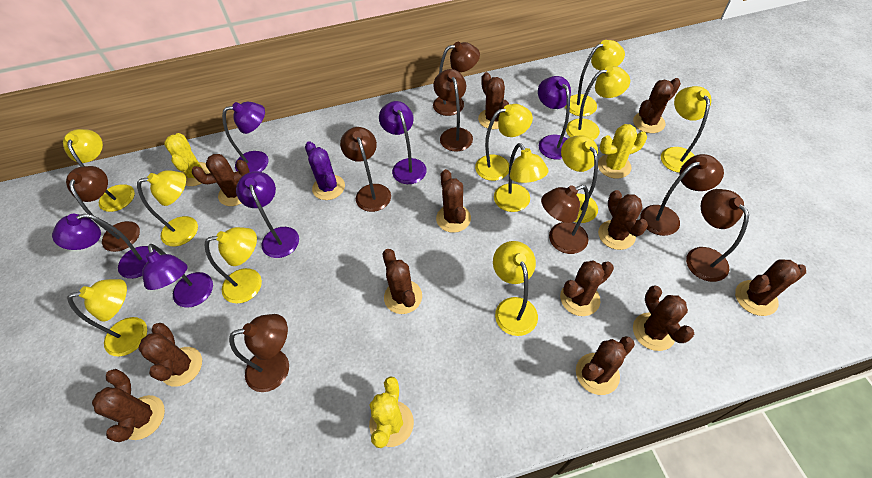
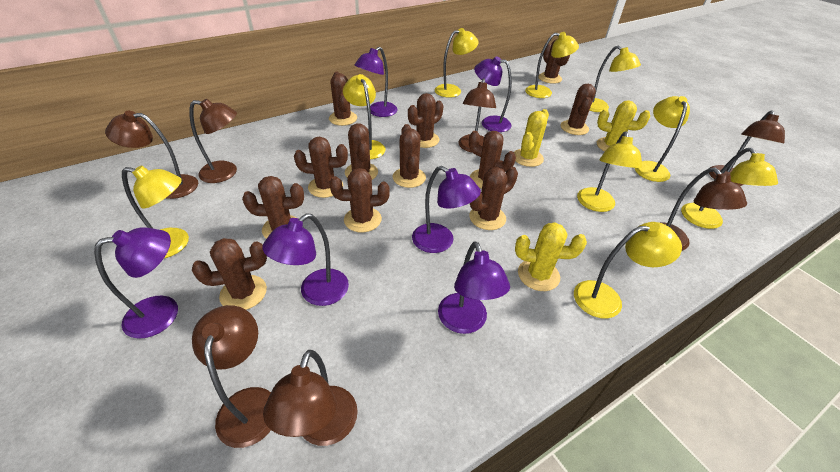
brown lamp: [66,166,140,252] [229,314,289,392] [340,127,391,212] [433,42,480,116] [433,69,473,152] [541,185,589,254] [640,154,724,236] [686,189,749,282] = 8 -> [105,111,198,199] [189,99,237,183] [192,305,271,448] [263,350,358,446] [458,78,496,152] [659,168,747,251] [709,110,785,186] = 7
purple cactus: [305,141,345,200] = 1 -> none = 0
yellow lamp: [63,129,135,212] [67,279,147,356] [137,170,198,246] [204,227,262,304] [475,104,533,181] [493,241,538,336] [494,143,548,212] [561,136,598,223] [565,40,625,116] [566,66,630,140] [661,86,711,173] = 11 -> [122,166,189,258] [343,74,386,159] [435,28,479,98] [525,32,579,98] [574,222,682,319] [577,131,642,212] [589,46,641,112] [635,96,690,182] [681,148,778,229] = 9

